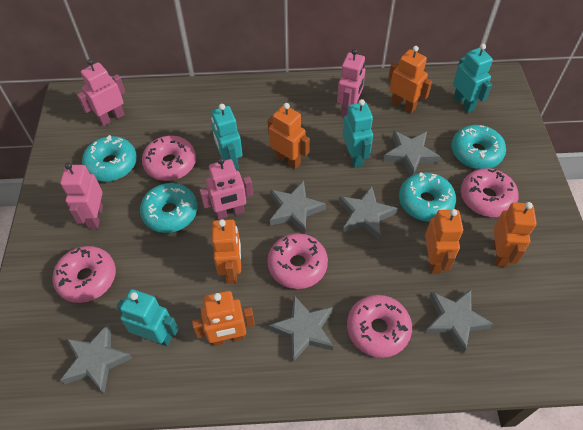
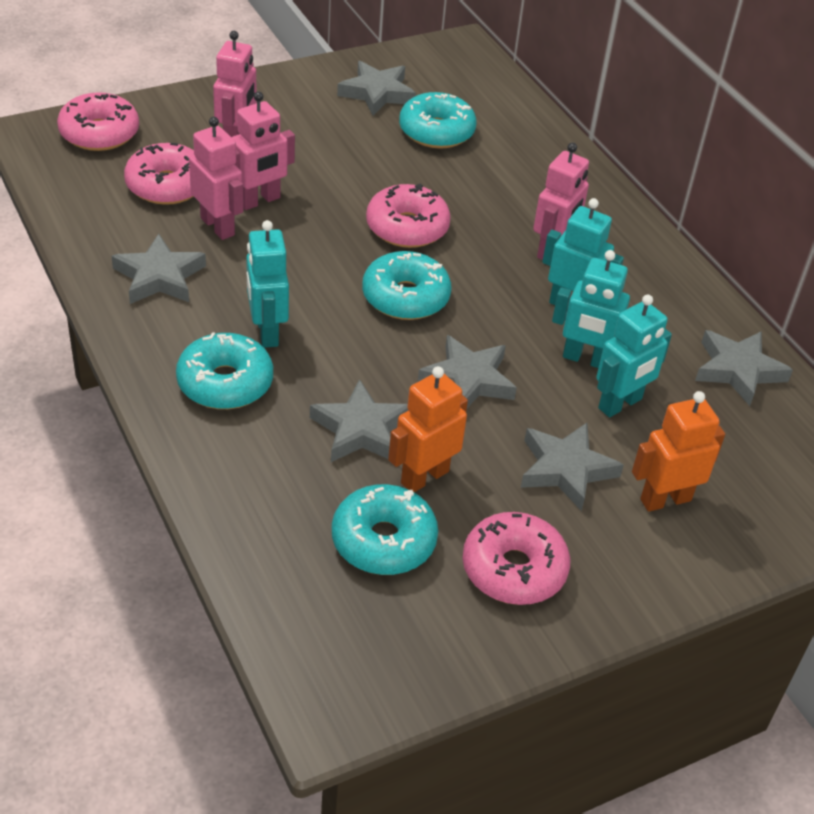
orange robot: [192,291,255,346] [212,219,241,283] [268,103,310,169] [388,46,432,113] [425,209,463,274] [493,202,537,267] = 6 -> [388,366,468,492] [632,391,725,512] = 2
pink donut: [52,246,116,303] [142,136,196,181] [267,233,328,289] [347,295,412,358] [460,168,519,217] = 5 -> [57,92,139,151] [124,143,194,205] [366,183,451,248] [462,512,570,605] = 4

